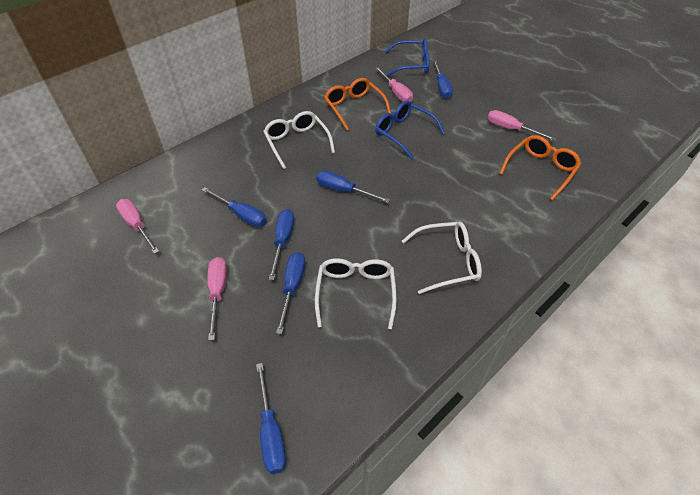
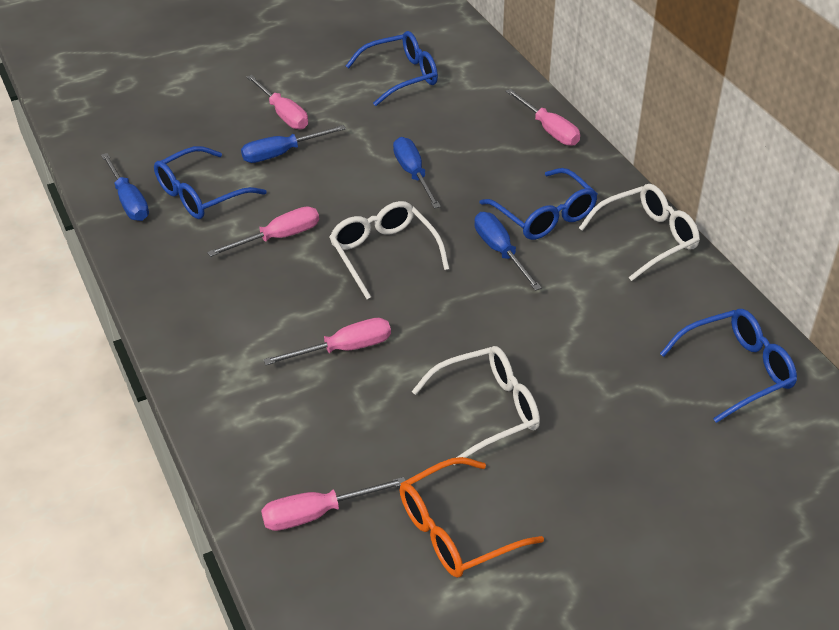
blue glasses: [375,101,445,159] [385,39,430,76] = 2 -> [154,146,266,219] [346,31,438,106] [479,168,598,240] [660,309,797,423] = 4
blue screwdriver: [202,187,267,227] [256,363,286,474] [269,209,294,280] [276,252,305,334] [316,171,390,203] [433,60,453,99] = 6 -> [101,153,149,221] [241,125,346,163] [393,137,441,209] [474,212,542,291] = 4
orange glasses: [324,78,391,130] [499,135,581,200] = 2 -> [399,457,544,578] = 1
pink screwdriver: [116,199,159,254] [207,257,227,340] [375,67,413,102] [488,110,557,141] = 4 -> [207,207,319,257] [247,75,308,129] [261,477,406,531] [263,318,391,365] [506,89,580,146] = 5

